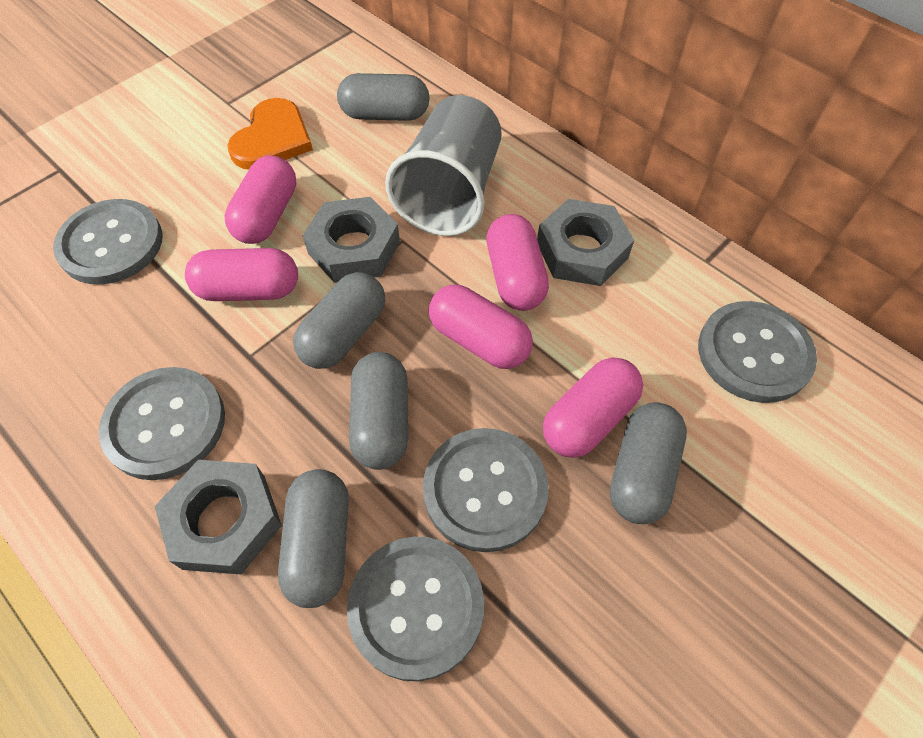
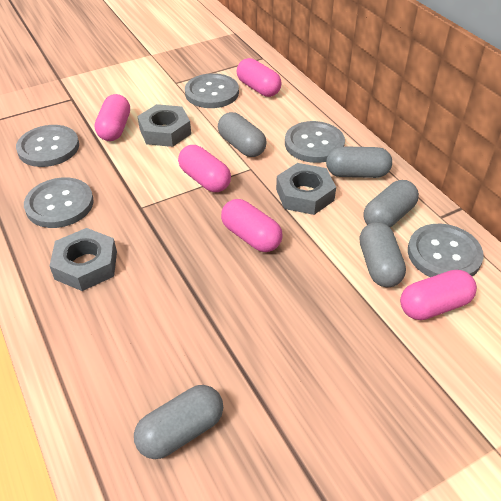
grey cup: [385,95,502,236] = 1 -> none = 0
orange heart: [227,98,313,169] = 1 -> none = 0

